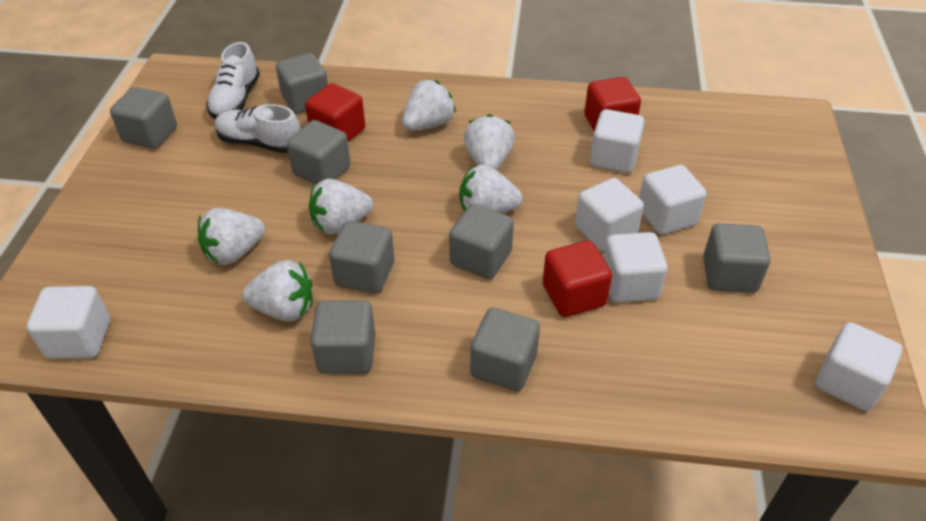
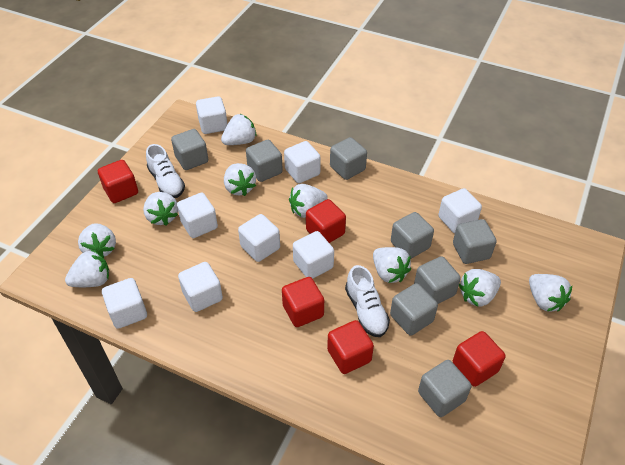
red cube: [305,83,365,142] [543,241,612,317] [584,77,641,131] = 3 -> [98,160,138,203] [282,277,324,327] [306,199,346,243] [327,320,374,374] [453,331,506,387] = 5
white cube: [27,286,110,359] [575,178,644,251] [590,109,644,173] [603,232,668,303] [639,165,707,235] [815,322,902,411] = 6 -> [102,278,147,329] [177,193,218,238] [178,262,223,312] [196,96,227,134] [238,214,280,262] [284,141,321,183] [293,231,334,279] [438,188,482,233] = 8
white strawberry: [198,208,265,265] [242,260,313,321] [309,179,373,234] [402,80,456,131] [460,165,523,214] [464,114,515,170] = 6 -> [65,250,109,287] [78,223,116,258] [143,192,178,226] [221,114,257,145] [224,163,256,196] [289,184,328,218] [373,247,411,283] [459,269,501,306] [529,274,572,312] = 9

